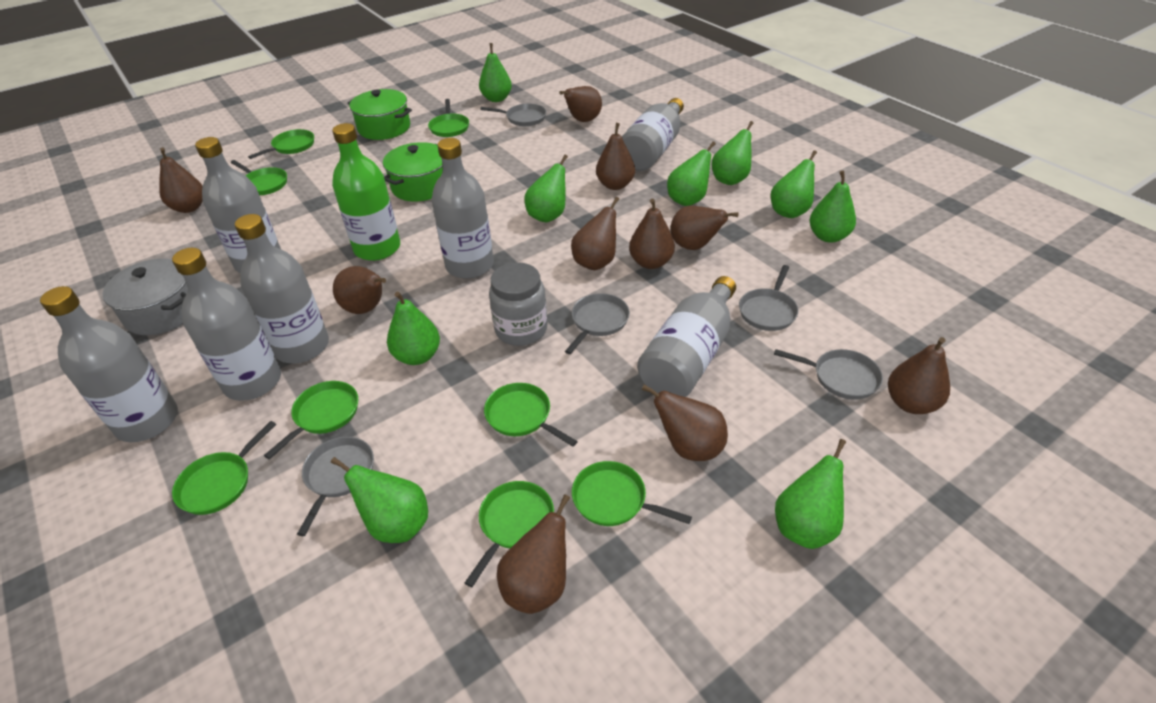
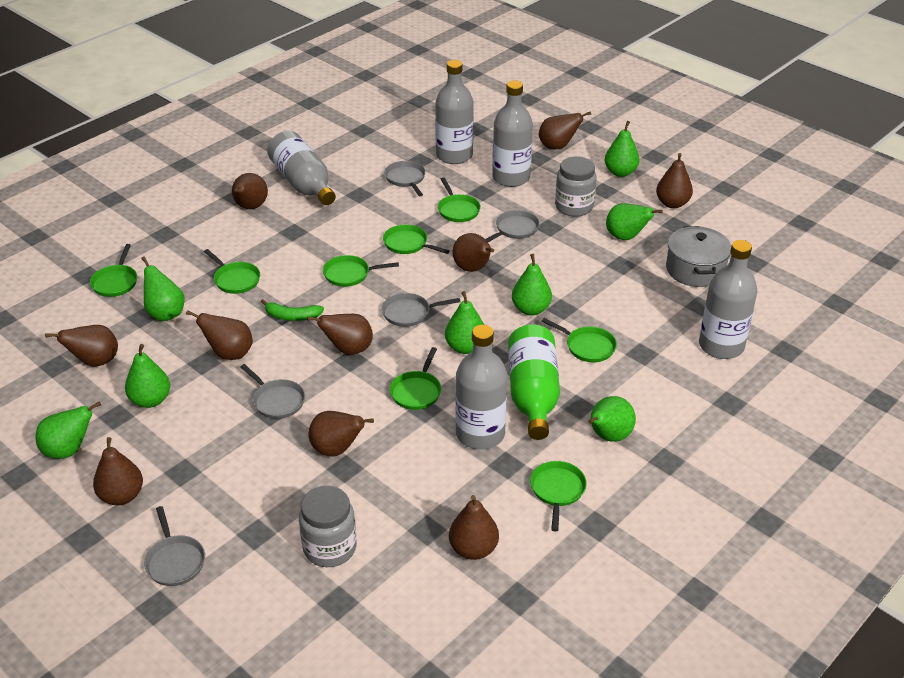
green banana: none = 0 -> [261,299,324,321] = 1
green pear: [331,457,428,543] [387,292,440,365] [479,43,512,102] [524,155,568,223] [667,141,716,206] [712,121,753,185] [771,150,817,218] [775,439,846,549] [810,171,856,243] = 9 -> [36,401,101,459] [125,344,170,408] [141,257,185,321] [445,291,484,354] [512,254,552,316] [588,396,636,442] [605,121,640,177] [606,203,663,240] = 8
green pot: [347,89,412,140] [383,142,443,201] = 2 -> none = 0
grey bottle: [40,286,178,442] [172,248,281,401] [195,137,281,273] [235,214,329,363] [432,138,494,279] [622,98,684,171] [637,276,736,397] = 7 -> [267,131,336,205] [435,60,474,164] [455,325,508,450] [492,81,533,187] [699,240,757,359] = 5
grey jar: [489,262,547,346] = 1 -> [299,486,357,567] [555,156,596,217] = 2

